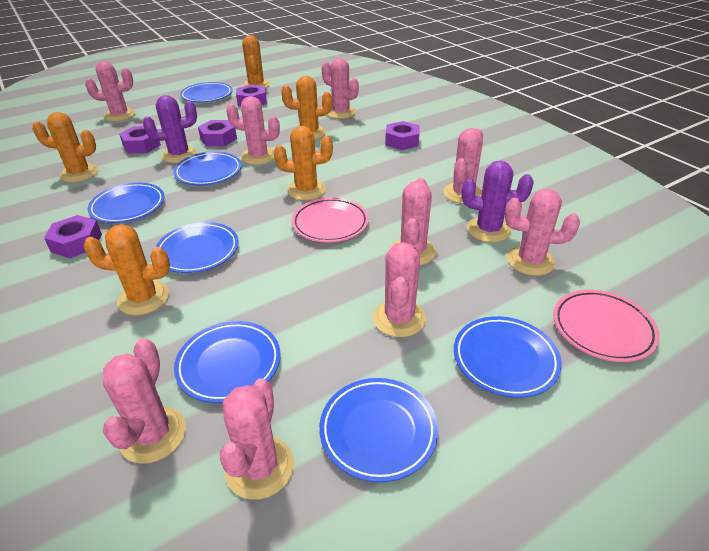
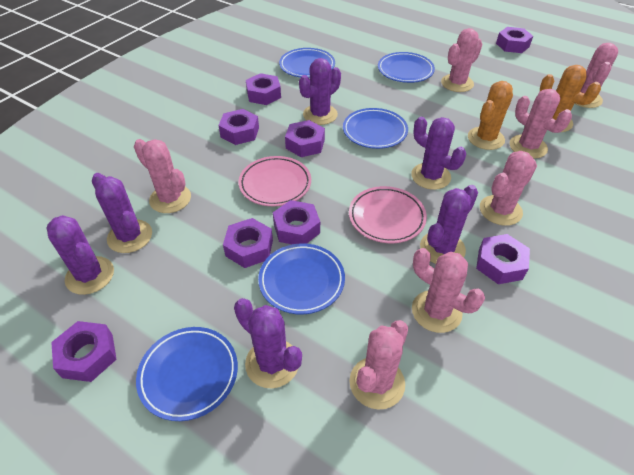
blue plate: [88,183,165,223] [156,222,239,273] [173,152,242,185] [174,321,281,403] [180,82,233,103] [319,378,438,482] [454,316,562,398] = 7 -> [136,327,238,421] [258,243,345,314] [279,48,335,78] [343,108,408,149] [378,52,435,83] = 5
orange cactus: [32,112,99,183] [83,224,170,315] [242,35,270,89] [274,126,333,200] [281,76,332,139] = 5 -> [468,81,513,150] [540,65,601,132] = 2
pink cactus: [85,61,136,122] [103,338,186,464] [220,378,294,500] [226,96,280,165] [321,58,359,119] [373,242,426,337] [390,178,436,265] [443,128,483,204] [505,189,580,276] = 9 -> [134,139,191,213] [349,320,408,410] [412,248,485,333] [441,28,482,92] [480,151,537,226] [510,89,572,159] [574,43,618,108] = 7
purple cactus: [143,95,197,163] [461,161,533,242] = 2 -> [47,215,114,295] [92,173,152,253] [234,298,302,388] [299,58,341,125] [411,117,466,190] [420,185,478,264] = 6
purple nut: [44,215,102,258] [119,126,161,153] [198,120,237,147] [236,84,267,106] [385,121,419,150] = 5 -> [51,321,117,382] [218,109,259,145] [223,218,273,268] [246,73,281,105] [273,200,320,244] [285,120,325,157] [476,234,530,284] [496,27,533,53] = 8

